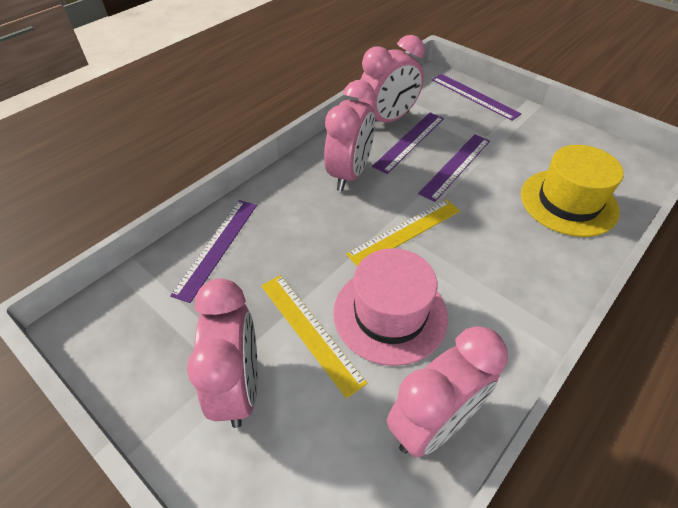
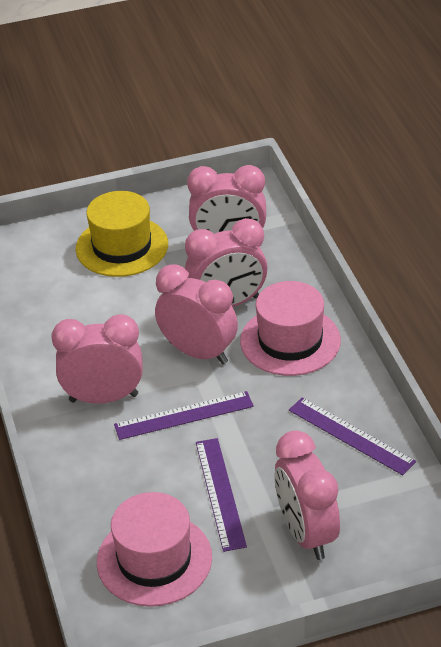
pink clock: [187,278,258,428] [324,80,375,191] [358,35,425,122] [387,326,508,457] = 4 -> [51,314,143,404] [155,264,238,364] [185,218,268,307] [187,165,266,234] [274,430,340,560] = 5
pink hat: [333,248,448,366] = 1 -> [97,492,212,607] [240,281,341,376] = 2
purple ruler: [170,200,257,303] [372,113,444,174] [418,134,490,202] [432,74,522,121] = 4 -> [114,391,254,440] [196,438,247,552] [289,397,416,475] = 3
yellow ruler: [261,275,368,398] [346,199,460,266] = 2 -> none = 0

